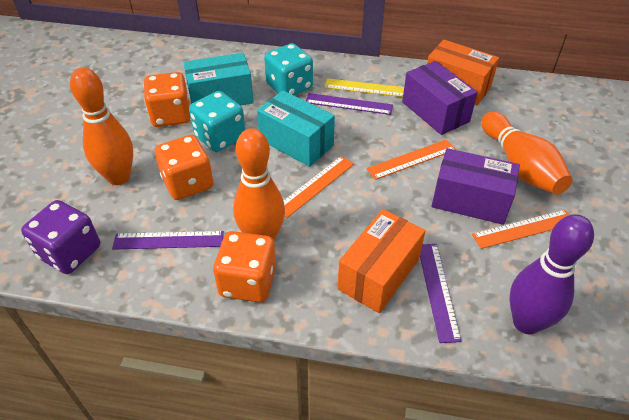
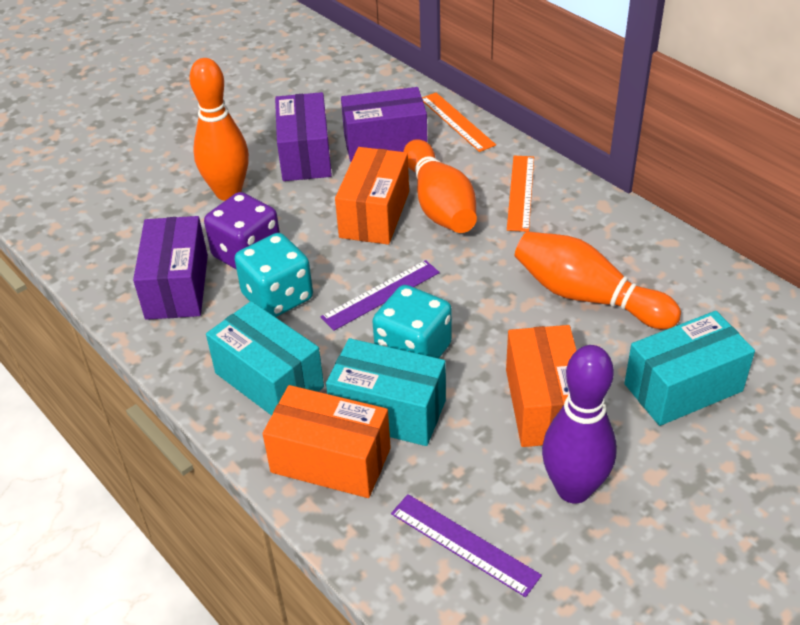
orange box: [338,209,425,313] [427,40,499,105] = 2 -> [263,385,391,498] [335,147,409,245] [506,325,577,447] = 3
orange dice: [144,72,191,127] [155,135,214,200] [213,231,276,303] = 3 -> none = 0
orange ruler: [283,156,354,218] [367,139,456,180] [472,210,569,249] = 3 -> [422,93,496,152] [507,156,534,232] = 2
purple box: [402,61,478,135] [432,148,520,225] = 2 -> [133,216,208,320] [275,92,332,181] [341,87,428,162] = 3
purple ruler: [112,231,224,250] [306,93,393,115] [420,244,462,343] = 3 -> [321,260,440,331] [391,494,542,597] = 2
turquoise box: [183,53,254,105] [257,90,335,167] = 2 -> [206,301,324,416] [326,338,446,446] [624,311,755,426] = 3
yellow ruler: [325,78,404,97] = 1 -> none = 0

